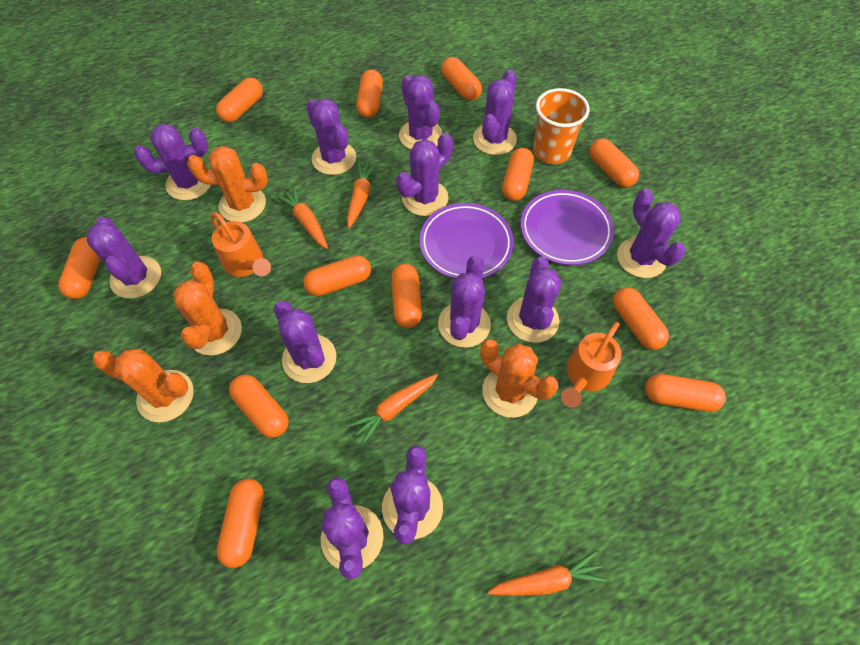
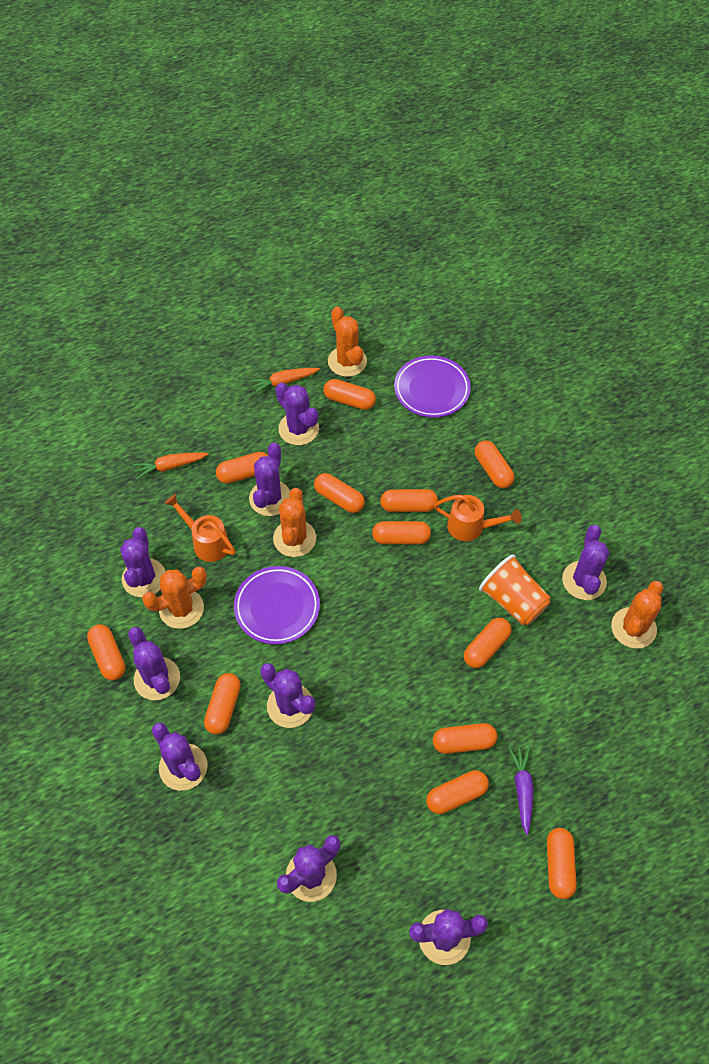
orange carrot: [276,186,328,249] [347,161,377,228] [348,374,438,445] [488,551,607,596] = 4 -> [132,452,208,480] [248,368,320,394] = 2
purple cactus: [87,217,161,299] [134,124,211,200] [274,301,336,383] [306,98,356,175] [321,477,384,579] [382,445,443,545] [396,133,453,216] [399,75,442,150] [438,255,491,348] [473,70,517,155] [507,257,562,343] [617,189,686,278] = 12 -> [120,527,166,597] [128,627,180,700] [152,723,207,791] [249,443,290,516] [260,663,316,728] [276,383,319,445] [277,835,341,902] [409,909,488,965] [562,525,609,600] = 9
purple carrot: none = 0 -> [508,746,534,835] = 1

